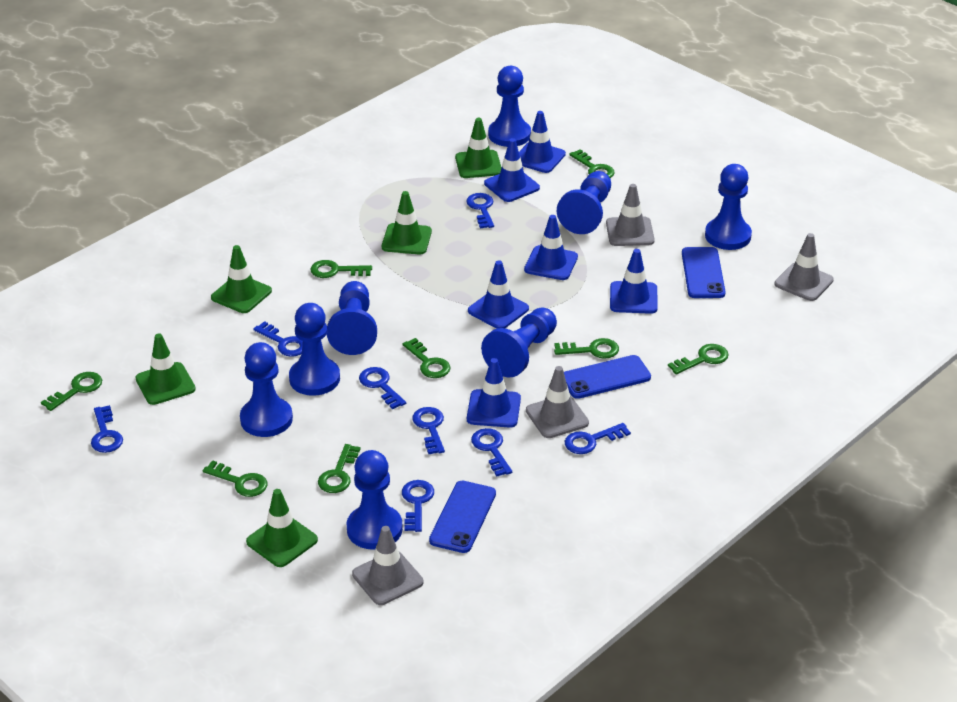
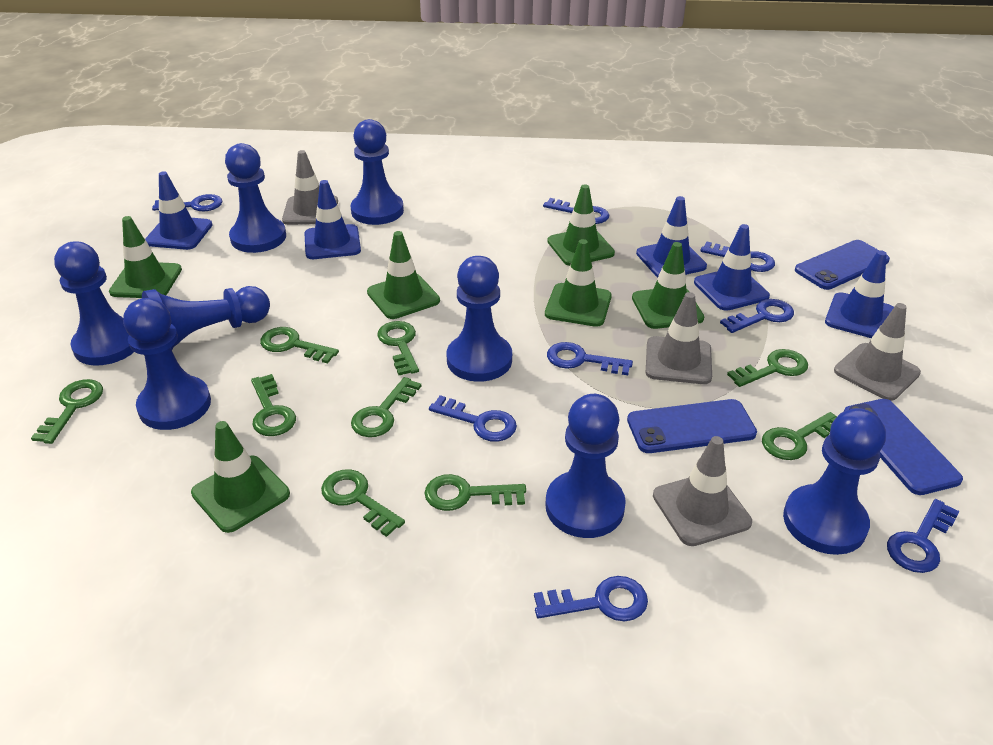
blue traffic cone: [467,358,521,428] [468,260,529,329] [484,138,540,202] [519,111,566,173] [524,215,578,280] [610,249,658,314] = 6 -> [145,171,213,250] [304,180,361,259] [636,196,707,277] [694,224,770,311] [825,250,894,338] = 5
green key: [41,372,102,411] [203,460,267,497] [310,260,372,278] [318,444,361,493] [402,338,450,378] [554,338,619,359] [569,149,614,178] [668,344,728,374] = 8 -> [31,379,103,444] [251,374,296,436] [260,327,339,364] [321,469,405,537] [351,377,421,437] [377,321,419,375] [424,474,526,511] [727,349,808,387] [762,412,837,460] = 9
green traffic cone: [135,333,196,405] [211,245,272,313] [246,489,318,567] [382,191,432,254] [455,118,502,178] = 5 -> [109,216,182,298] [191,421,290,533] [367,231,440,319] [545,239,612,327] [547,184,615,266] [632,242,704,329] = 6

